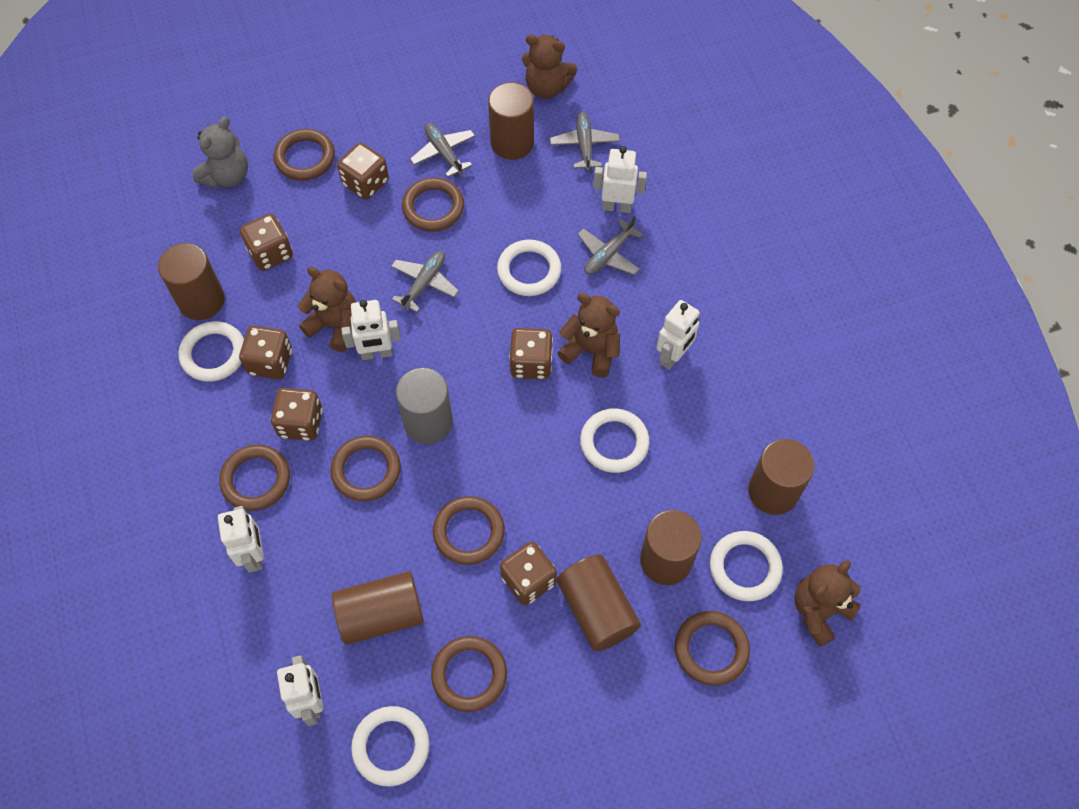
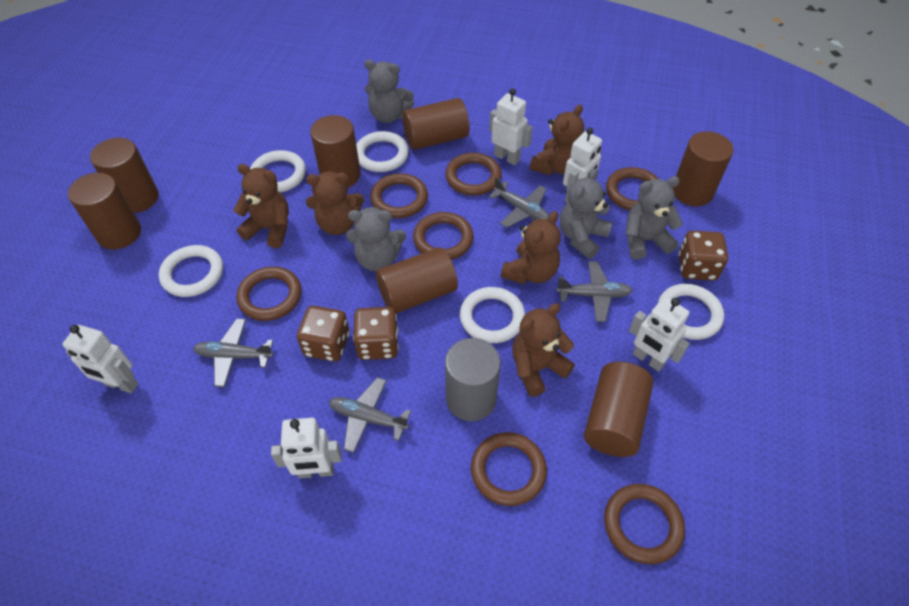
brown cylinder: [158,243,225,320] [332,571,424,645] [488,82,534,160] [557,554,641,651] [640,510,702,585] [748,439,815,515] = 6 -> [68,173,141,250] [90,138,159,213] [310,115,361,188] [376,247,458,314] [402,98,470,150] [584,362,653,457] [673,131,733,206] = 7
brown dice: [239,326,292,380] [240,213,293,271] [271,388,323,441] [337,143,389,200] [500,541,557,605] [509,328,553,379] = 6 -> [297,306,350,362] [353,307,398,360] [678,231,728,281] = 3
brown teddy bear: [298,267,356,352] [522,34,577,99] [558,293,620,377] [795,560,861,647] = 4 -> [233,164,289,248] [306,171,364,235] [501,211,561,284] [512,303,575,397] [530,104,584,175] = 5
grey teddy bear: [193,117,248,188] = 1 -> [346,207,406,271] [364,60,414,123] [560,168,612,259] [626,176,683,260] = 4

